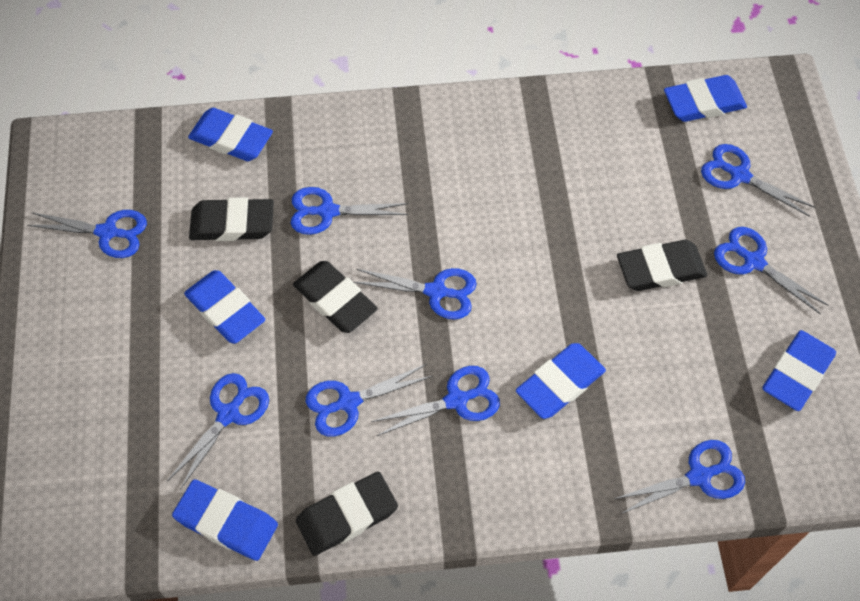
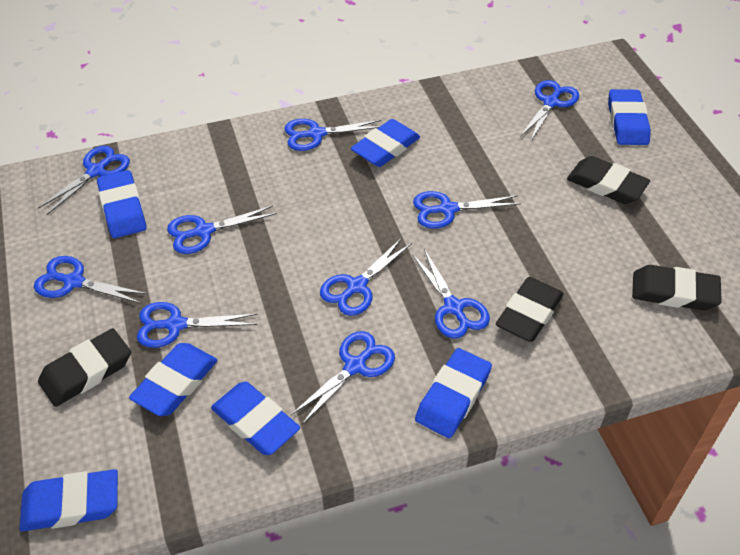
blue eraser: [172,479,278,561] [184,270,265,344] [188,108,273,161] [516,343,606,419] [664,75,747,122] [762,330,836,411] = 6 -> [19,469,118,531] [97,170,146,238] [129,343,218,416] [211,382,300,455] [351,119,420,167] [415,348,492,438] [608,89,651,145] = 7
blue scissors: [27,210,147,258] [167,373,269,490] [291,187,409,235] [306,364,433,437] [354,268,477,320] [371,366,500,436] [614,440,745,514] [701,144,816,217] [714,227,829,315] = 9 -> [34,256,148,304] [38,146,130,215] [137,302,258,348] [167,206,277,254] [284,119,381,151] [291,331,395,425] [320,238,412,316] [412,249,490,339] [413,191,521,229] [520,80,579,141] = 10

